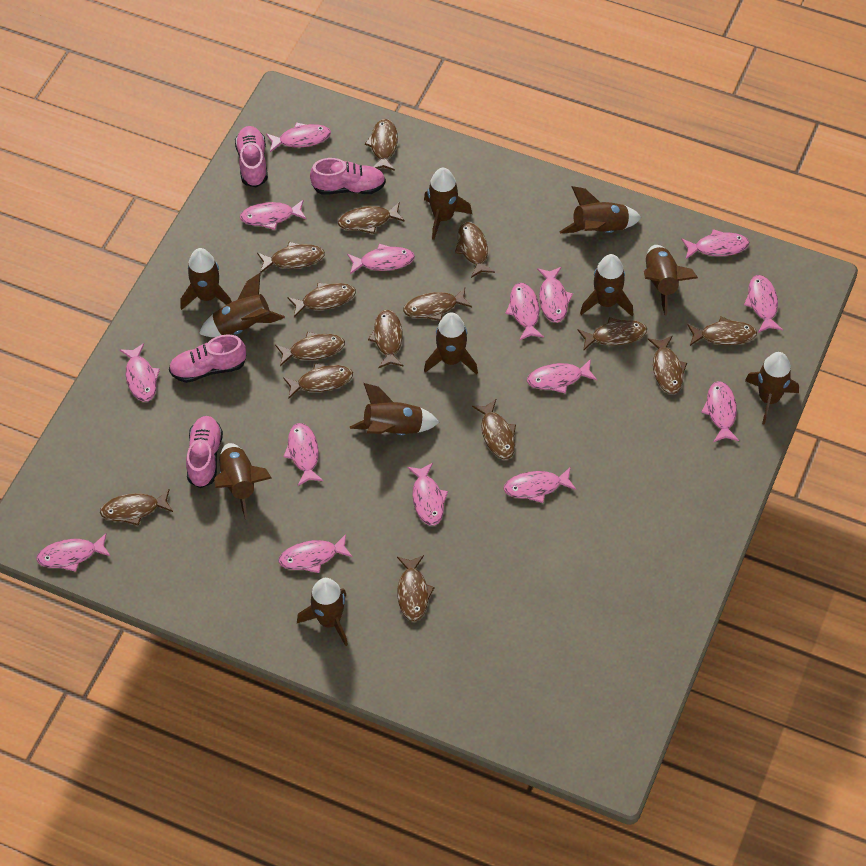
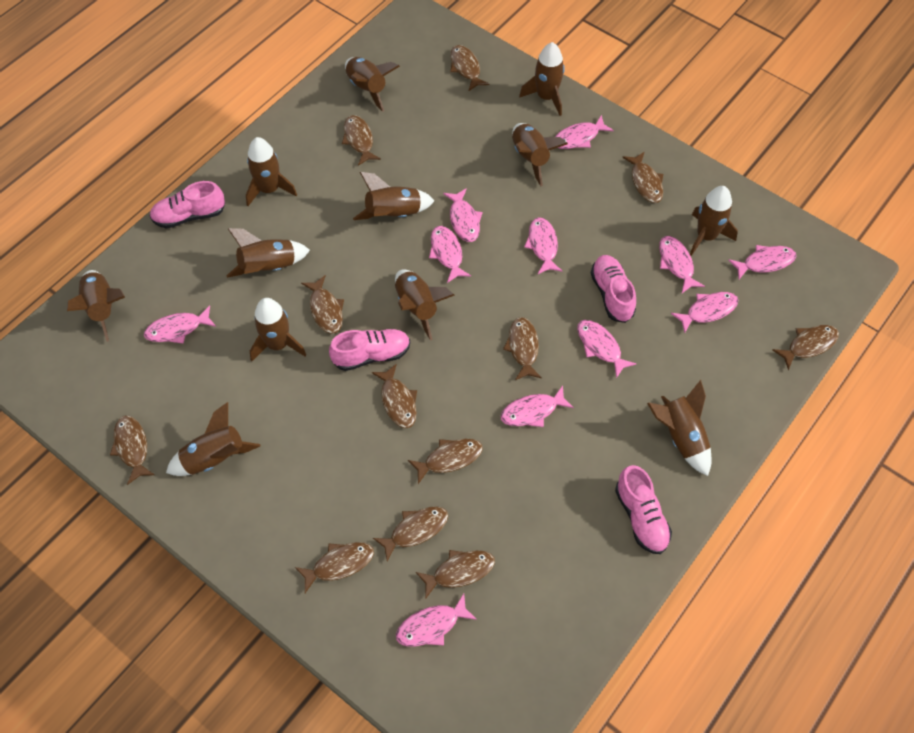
brown fish: [100,489,173,526] [257,242,325,273] [275,332,345,366] [283,363,353,399] [287,283,356,318] [338,202,405,234] [365,119,398,171] [368,310,404,368] [397,555,435,622] [403,287,472,321] [455,222,495,278] [472,399,516,459] [578,317,647,351] [648,335,687,394] [687,317,757,346] = 15 -> [110,415,155,485] [295,542,374,593] [301,275,344,334] [342,115,381,166] [372,364,417,428] [373,506,448,562] [408,439,483,484] [416,550,495,599] [450,45,489,91] [503,317,542,380] [622,152,663,203] [772,325,839,370] = 12
brown rocket: [180,248,232,310] [199,273,285,337] [214,443,271,520] [297,578,348,646] [350,383,439,435] [424,168,472,240] [424,312,478,375] [559,186,641,233] [580,254,634,316] [644,245,698,316] [745,352,799,425] = 11 -> [67,270,125,342] [166,402,260,476] [226,228,310,278] [246,137,297,206] [250,298,306,361] [345,57,400,112] [353,172,435,220] [395,269,455,340] [512,123,568,186] [519,42,565,116] [647,380,712,476] [690,186,738,256] = 12
pink fish: [36,533,111,572] [120,343,160,402] [240,199,307,230] [266,122,331,152] [279,534,353,573] [283,423,324,486] [347,244,415,274] [407,463,448,526] [504,468,576,503] [506,283,544,341] [527,359,597,393] [537,267,573,323] [681,229,749,259] [701,381,740,442] [744,275,783,333] = 15 -> [144,305,216,344] [396,594,477,647] [429,226,471,283] [443,188,482,242] [500,385,574,427] [524,217,562,274] [555,115,614,149] [577,320,636,378] [659,236,705,293] [671,292,739,333] [728,245,796,279] = 11

